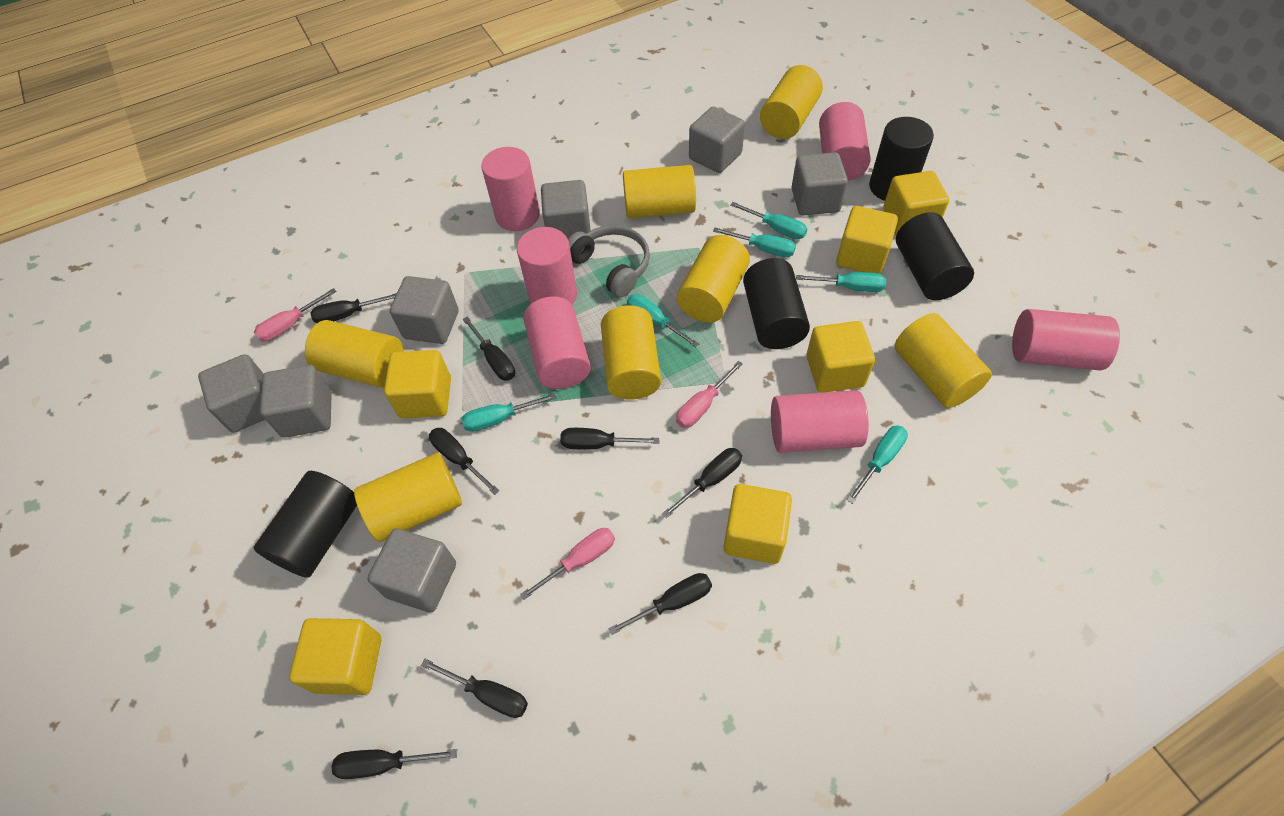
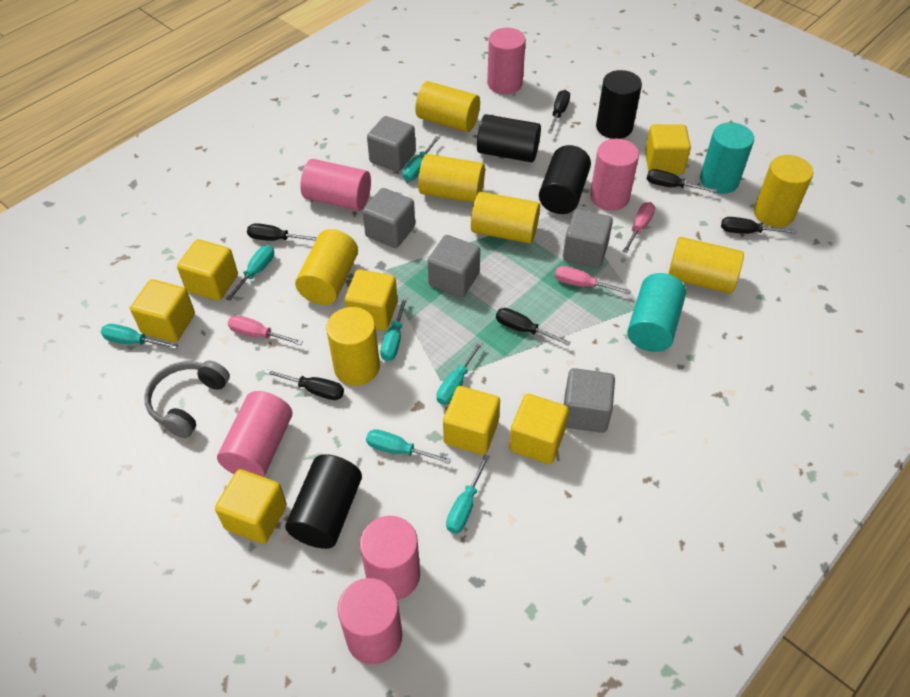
black screwdriver: [310,293,397,323] [332,749,457,779] [421,659,528,718] [429,428,500,495] [463,317,515,381] [560,428,660,450] [608,573,712,635] [662,448,742,518] = 8 -> [247,223,318,241] [265,369,344,400] [496,308,571,346] [548,90,570,134] [647,169,717,193] [721,217,797,234] = 6
grey cube: [198,354,265,433] [260,365,332,438] [367,529,456,612] [390,276,458,344] [541,180,591,238] [689,107,745,173] [791,152,848,216] = 7 -> [363,188,415,248] [367,116,416,172] [428,235,480,297] [563,209,613,268] [564,368,615,433] = 5
turquoise cylinder: none = 0 -> [627,273,686,352] [700,122,754,194] = 2
turquoise screwdriver: [461,393,557,432] [627,294,699,348] [713,228,796,257] [731,202,807,239] [796,272,886,292] [847,425,908,504] = 6 -> [101,324,178,349] [226,245,274,301] [366,429,451,464] [380,296,408,361] [403,136,440,181] [437,341,483,405] [446,454,490,534] = 7
yellow cube: [289,618,381,695] [384,350,451,418] [724,484,792,564] [807,321,875,393] [836,206,898,274] [883,171,949,235] = 6 -> [130,279,195,342] [177,239,238,301] [215,469,287,544] [345,269,398,330] [443,386,500,455] [509,394,569,464] [645,124,691,174] = 7

